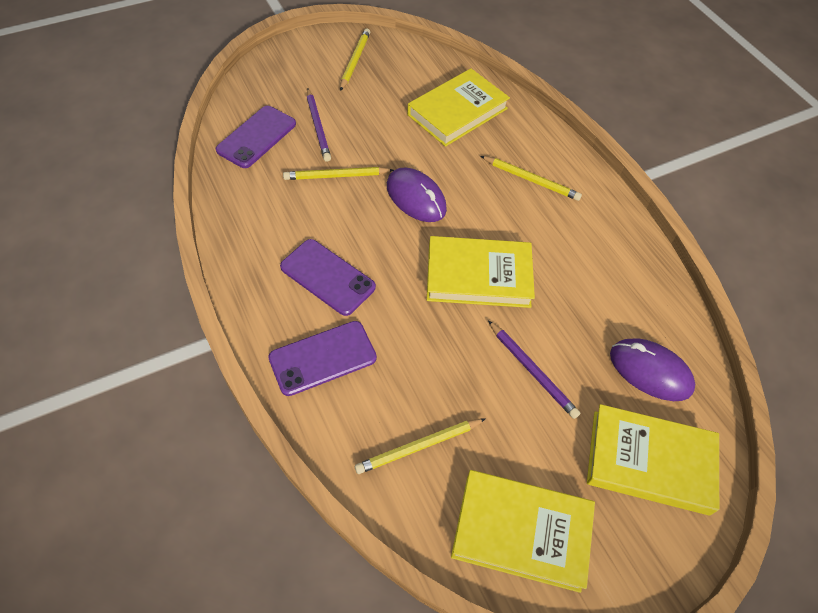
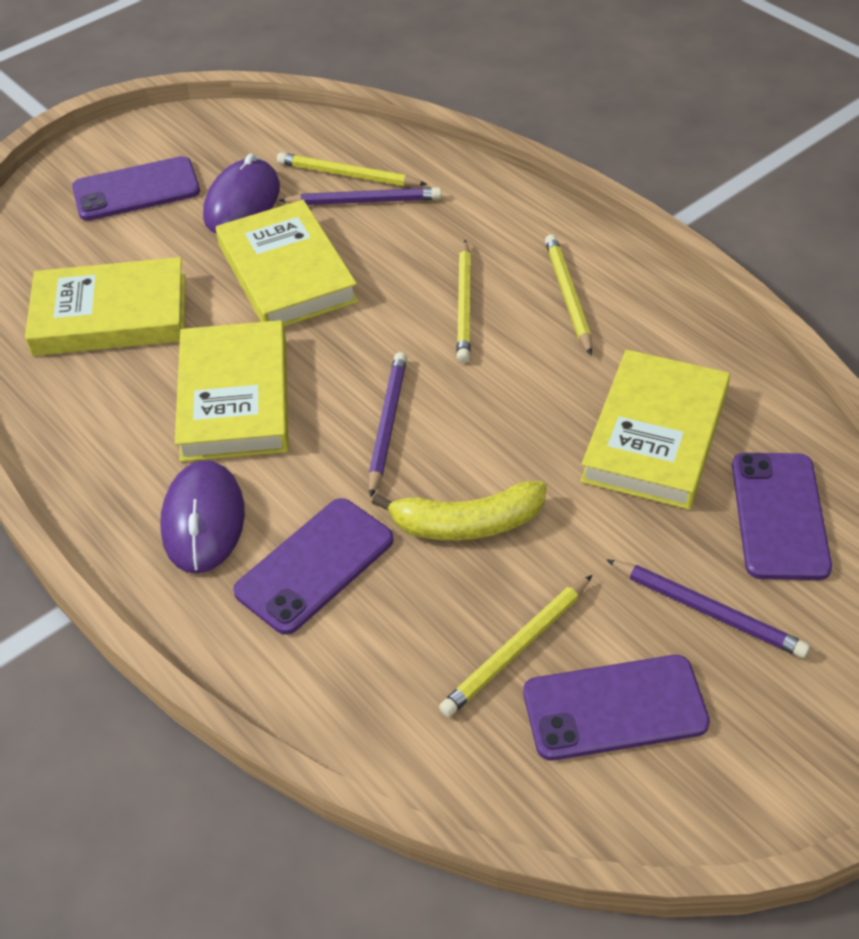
purple pencil: [307,88,331,162] [488,321,580,419] = 2 -> [278,187,442,205] [368,352,407,498] [606,559,810,658] = 3
purple phone: [216,106,296,168] [268,321,377,396] [280,239,376,316] = 3 -> [72,156,200,221] [233,498,394,635] [523,655,710,761] [732,453,832,580] = 4
yellow banana: none = 0 -> [372,481,547,540] = 1

